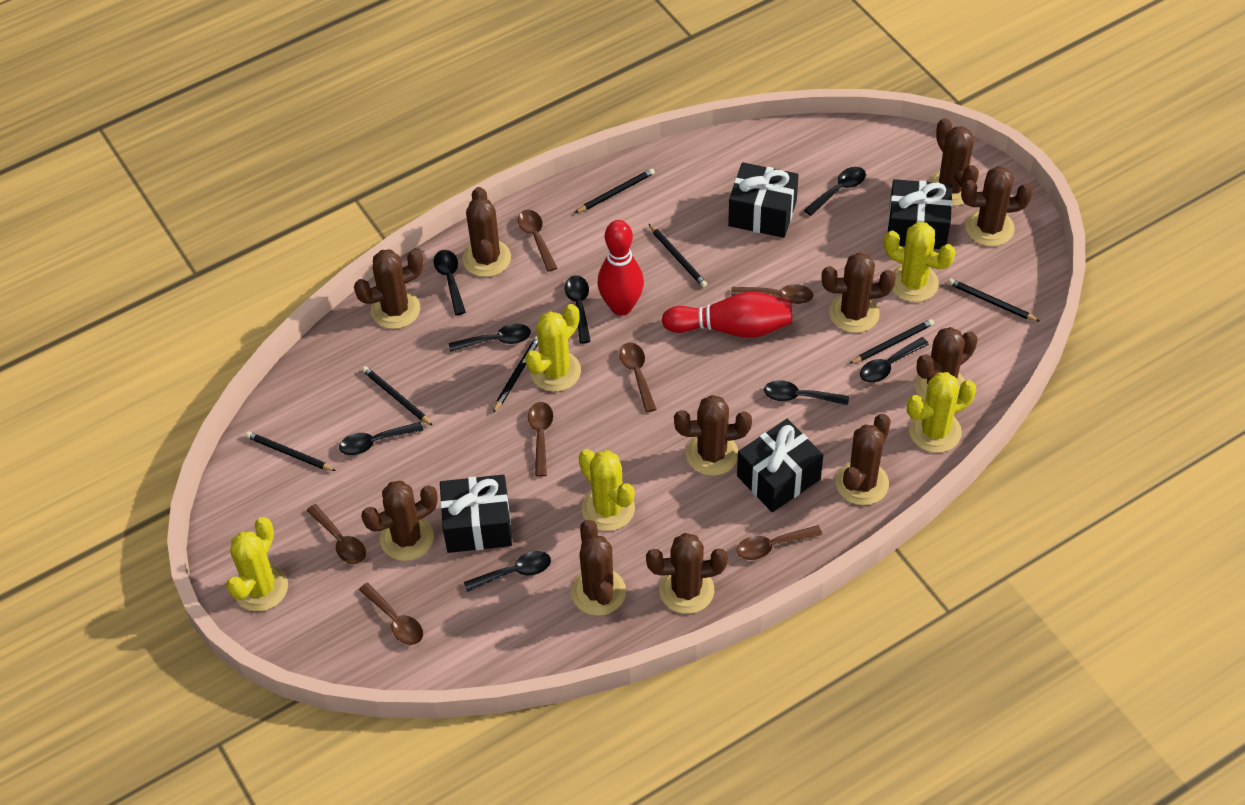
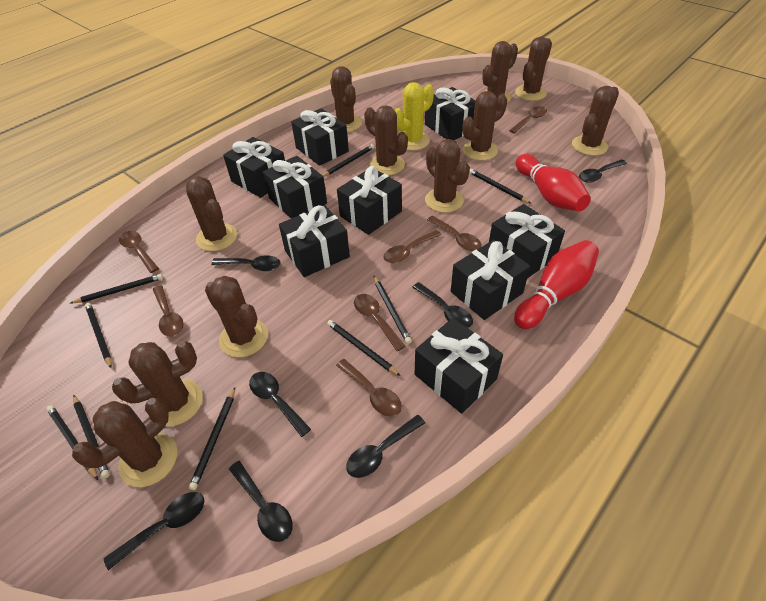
black gift: [440,475,512,553] [728,162,799,238] [737,419,823,512] [887,179,952,249] = 4 -> [223,137,285,198] [263,156,327,219] [279,205,350,277] [291,108,349,166] [337,166,402,235] [415,318,503,413] [425,87,476,140] [451,240,530,320] [489,204,565,278] = 9
black pencil: [245,431,336,471] [362,366,433,426] [493,336,538,413] [575,168,655,213] [649,224,707,287] [849,319,934,364] [948,278,1040,322] = 7 -> [46,405,98,480] [71,274,163,303] [73,395,110,478] [85,303,112,368] [189,387,235,490] [322,144,374,177] [327,320,401,376] [374,276,412,344] [469,169,531,203] = 9
black spoon: [339,422,424,455] [433,250,466,315] [449,324,531,352] [464,551,551,592] [565,275,591,344] [764,380,849,405] [804,167,866,216] [860,337,929,383] = 8 -> [104,492,204,570] [211,255,281,271] [229,461,293,542] [249,372,311,437] [346,415,425,478] [412,282,473,328] [579,159,627,182] = 7
yellow cactus: [226,517,288,611] [525,304,581,392] [579,449,635,531] [884,222,955,302] [907,372,976,453] = 5 -> [394,82,434,151] = 1

